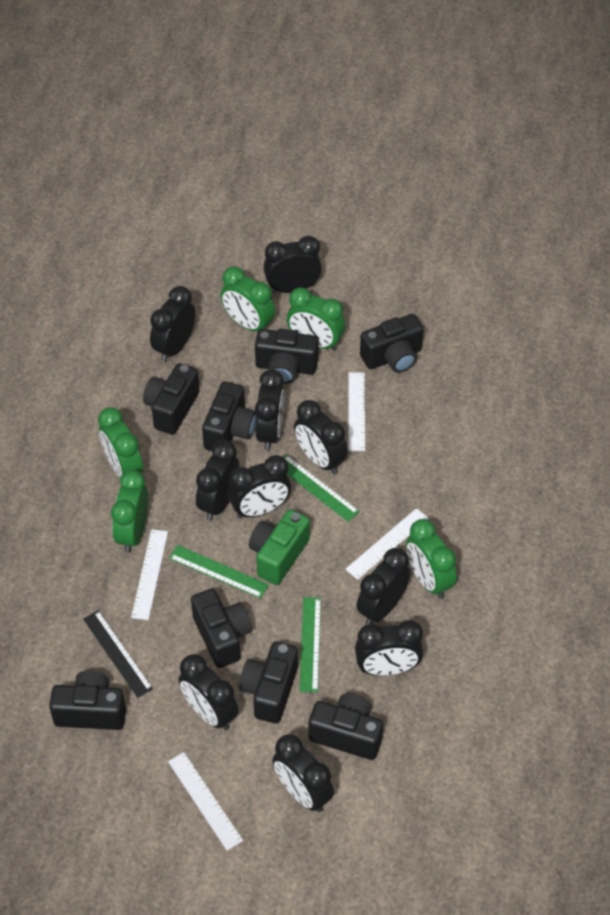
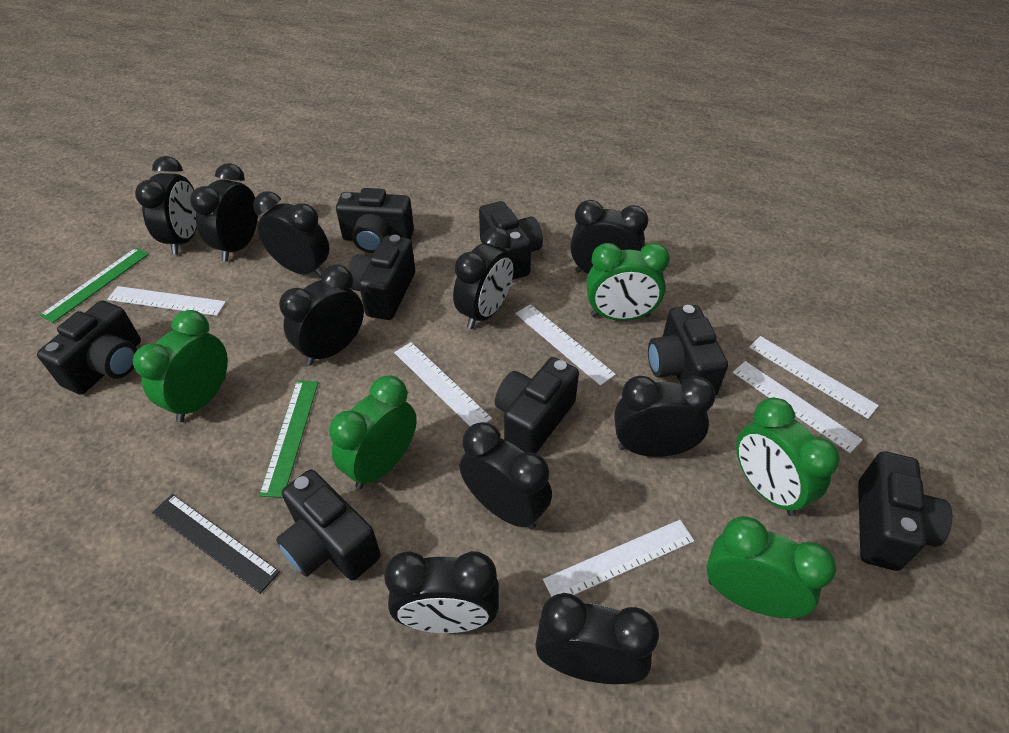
green camera: [249,509,310,585] = 1 -> none = 0
green ruler: [169,545,269,598] [283,455,359,522] [300,597,321,692] = 3 -> [40,248,149,323] [259,380,319,498] = 2
white ruler: [131,529,168,620] [168,752,243,851] [345,508,429,580] [349,372,365,451] = 4 -> [107,286,226,316] [394,342,492,426] [515,304,616,386] [543,520,694,597] [732,361,863,453] [749,336,879,419] = 6

